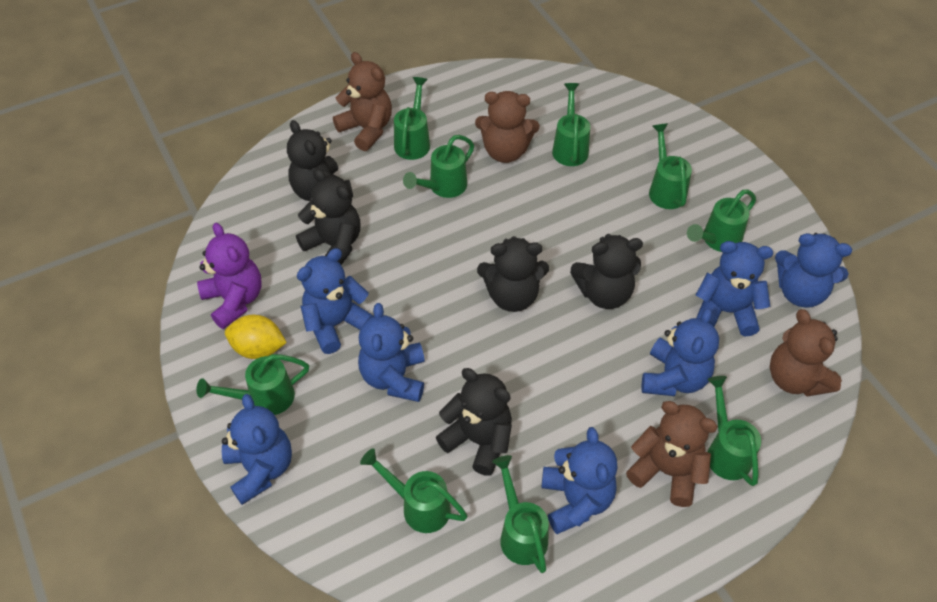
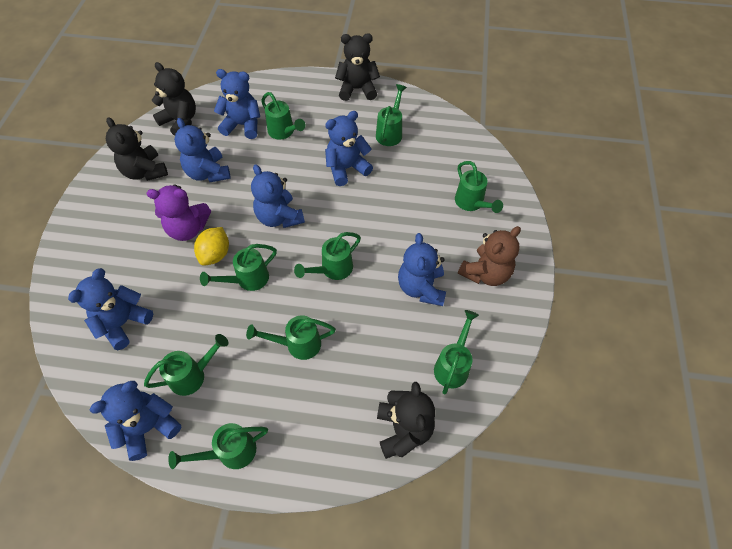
black teddy bear: [287,120,353,201] [296,169,361,265] [436,368,512,476] [477,236,549,312] [570,234,643,309] = 5 -> [106,117,168,181] [152,62,196,136] [335,33,380,101] [377,382,435,459] = 4
brown teddy bear: [333,52,392,151] [475,91,539,163] [626,401,718,507] [770,309,842,396] = 4 -> [458,226,521,286] = 1

